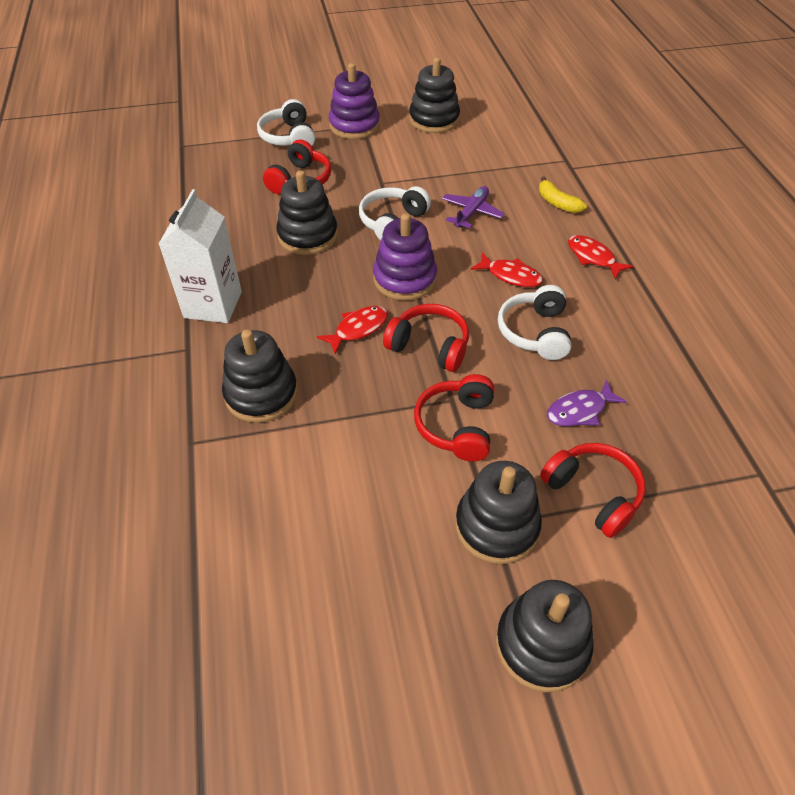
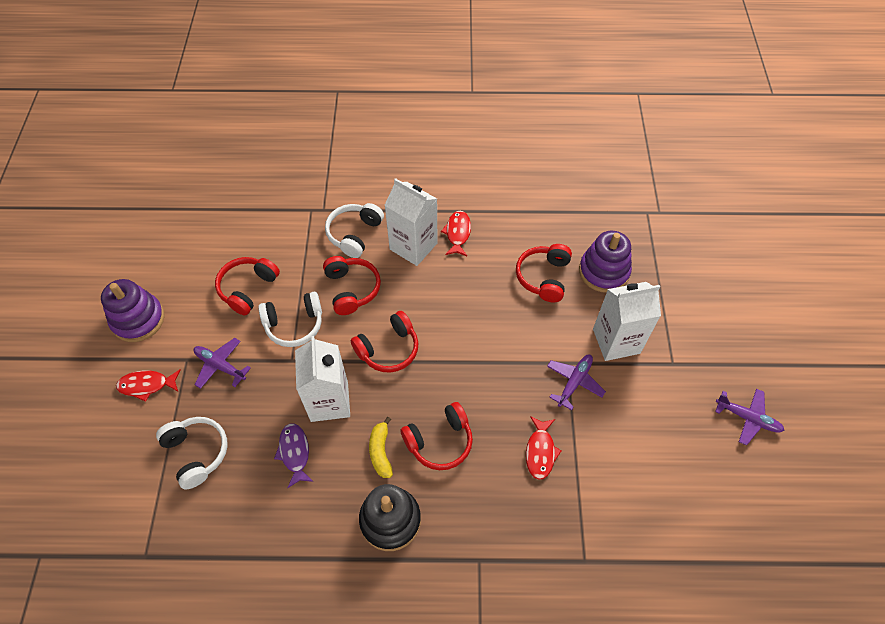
black stacking toy: [222,329,298,423] [276,170,338,255] [409,57,460,133] [455,461,542,564] [496,580,593,692] = 5 -> [359,484,421,551] = 1
purple plane: [442,186,505,228] = 1 -> [193,338,251,389] [547,355,606,410] [715,389,784,446] = 3
red headphones: [263,139,331,194] [383,304,469,372] [414,374,494,462] [540,443,646,538] = 4 -> [215,257,280,316] [323,256,381,315] [351,311,418,373] [401,402,473,470] [516,244,572,302] = 5
white carton: [159,189,242,323] = 1 -> [295,336,350,422] [384,178,438,266] [593,282,661,361] = 3

